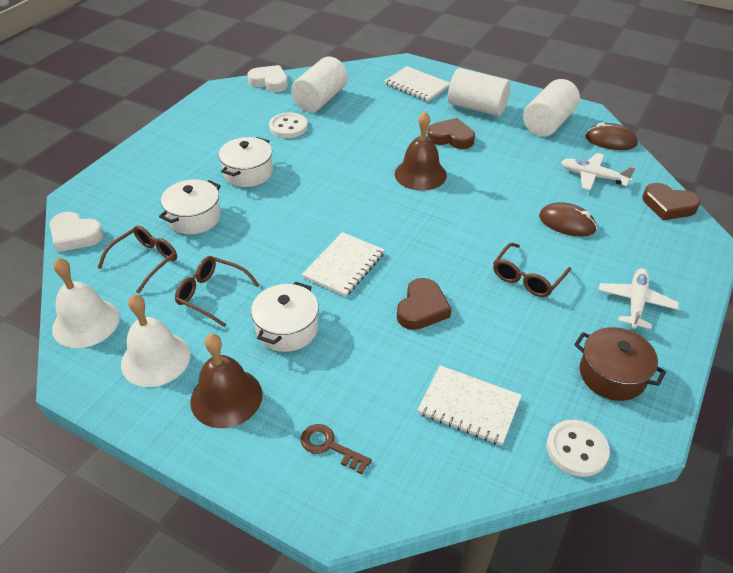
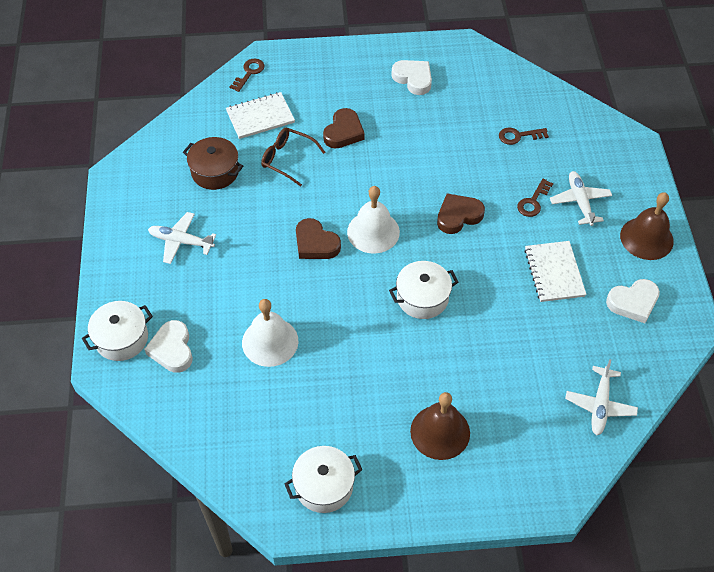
brown glasses: [97,226,177,293] [175,256,260,327] [493,243,571,297] = 3 -> [261,128,326,187] = 1
brown key: [301,424,372,474] = 1 -> [230,59,265,92] [499,127,549,145] [517,179,553,217] = 3
brown mouse: [539,202,597,237] [585,123,638,150] = 2 -> none = 0
white button: [269,113,308,138] [547,420,610,477] = 2 -> none = 0
white cylinder: [291,57,348,112] [448,68,511,116] [523,79,580,137] = 3 -> none = 0
white heart: [50,212,104,252] [248,65,288,92] = 2 -> [144,320,193,373] [391,60,432,95] [606,279,660,323] = 3
white notebook: [302,232,384,297] [384,66,450,101] [418,365,522,446] = 3 -> [226,92,295,139] [524,241,587,302] = 2
white plane: [561,153,636,190] [599,268,679,329] = 2 -> [148,212,216,264] [550,171,612,226] [565,359,638,435] = 3

